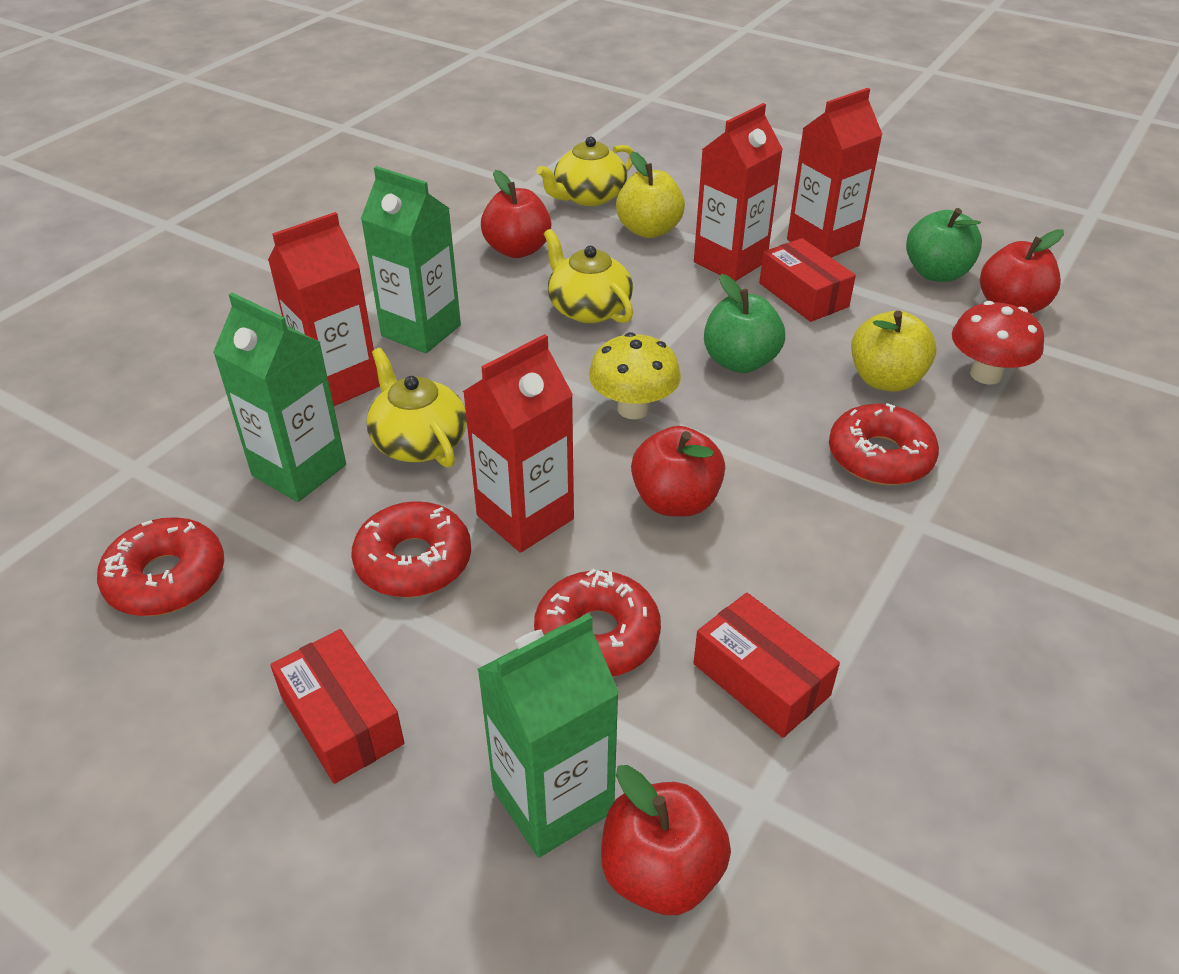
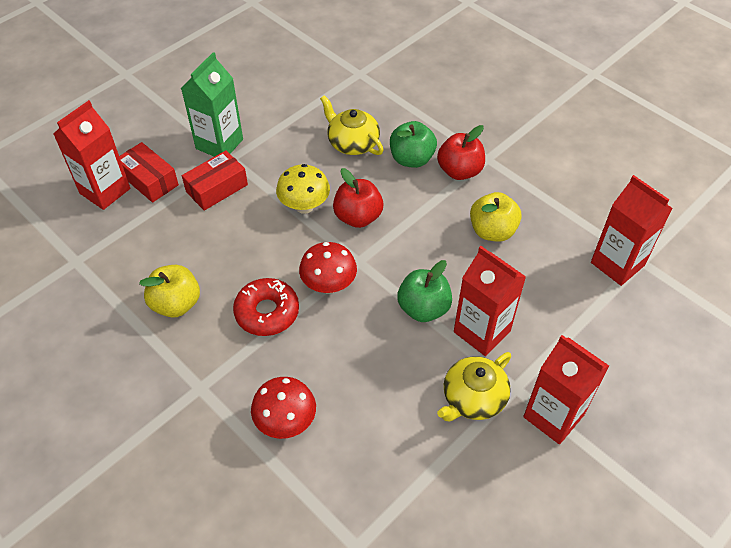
green carton: [213,292,346,502] [361,166,461,353] [477,613,619,858] = 3 -> [181,52,243,157] = 1
red apple: [481,170,551,258] [601,765,731,915] [631,426,725,517] [980,229,1064,314] = 4 -> [333,168,383,228] [437,125,485,180] = 2
red box: [270,629,404,784] [694,593,840,738] [759,238,856,322] = 3 -> [119,142,179,203] [182,150,248,211] = 2
red donut: [97,517,224,616] [351,501,471,598] [534,569,661,677] [829,403,939,485] = 4 -> [233,278,299,336] = 1
red mushroom: [952,301,1044,384] = 1 -> [251,377,316,439] [299,242,357,294] = 2
yellow teapot: [366,348,467,468] [536,137,634,206] [544,229,633,323] = 3 -> [320,95,383,155] [437,352,511,421] = 2

